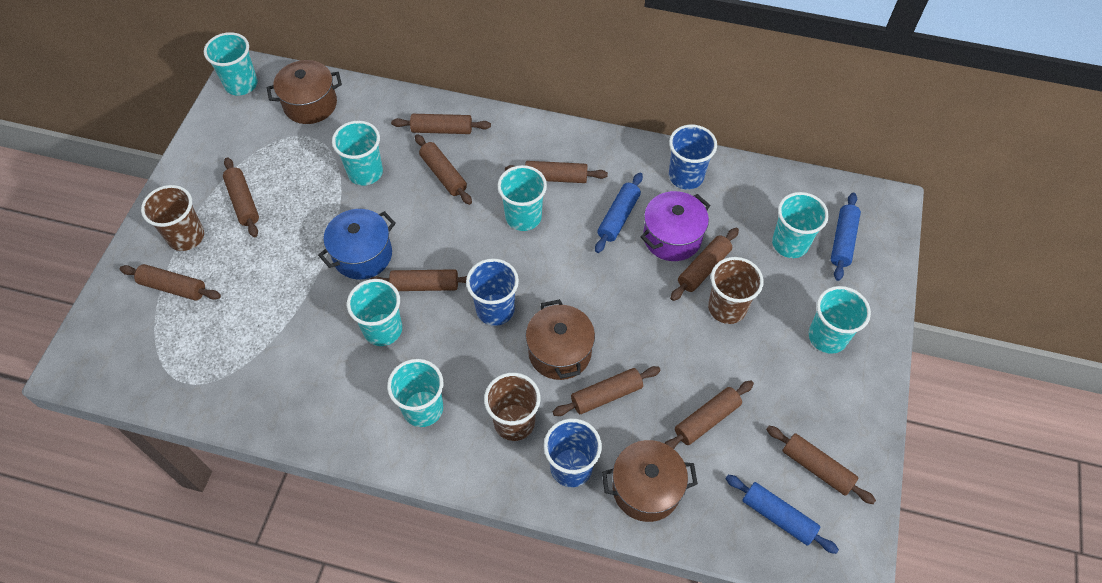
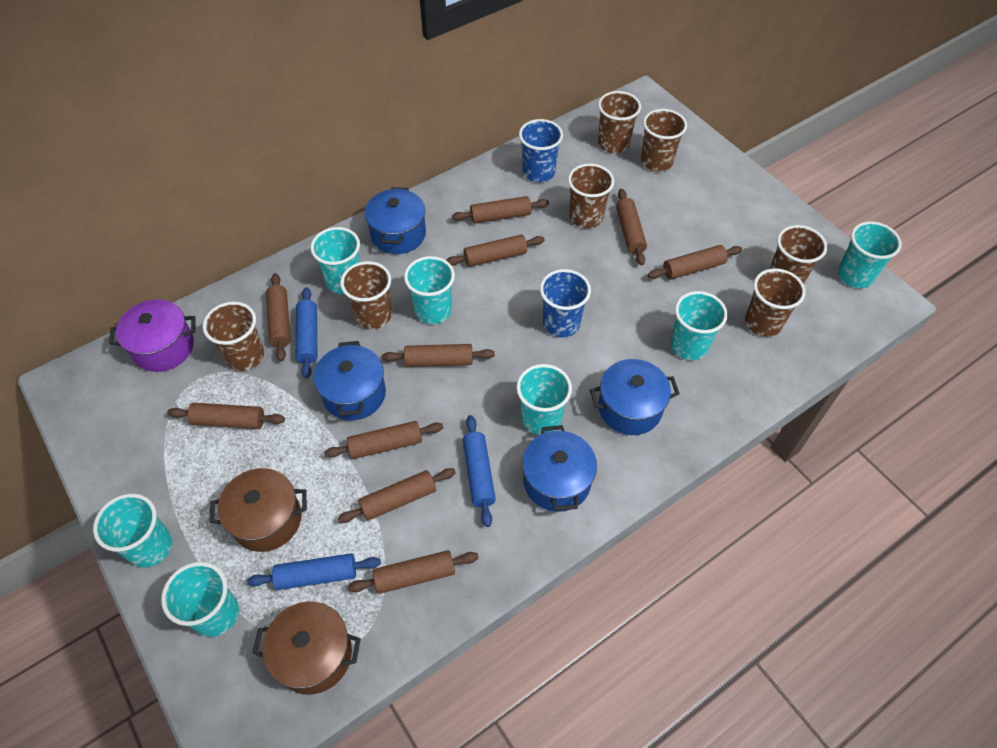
blue cup: [466,259,519,326] [544,418,602,487] [669,125,717,189] = 3 -> [519,119,563,182] [540,269,591,337] = 2
blue pot: [318,209,396,280] = 1 -> [314,341,386,420] [365,187,426,254] [522,425,597,512] [590,359,680,435] = 4
brown cup: [141,185,204,251] [484,373,541,441] [708,257,764,324] = 3 -> [203,302,264,371] [340,261,392,329] [568,164,614,228] [598,91,641,153] [641,109,687,172] [745,268,806,337] [770,225,827,284] = 7
brown pot: [267,60,342,124] [526,299,595,380] [602,440,698,522] = 3 -> [209,468,307,552] [252,602,361,695] = 2

